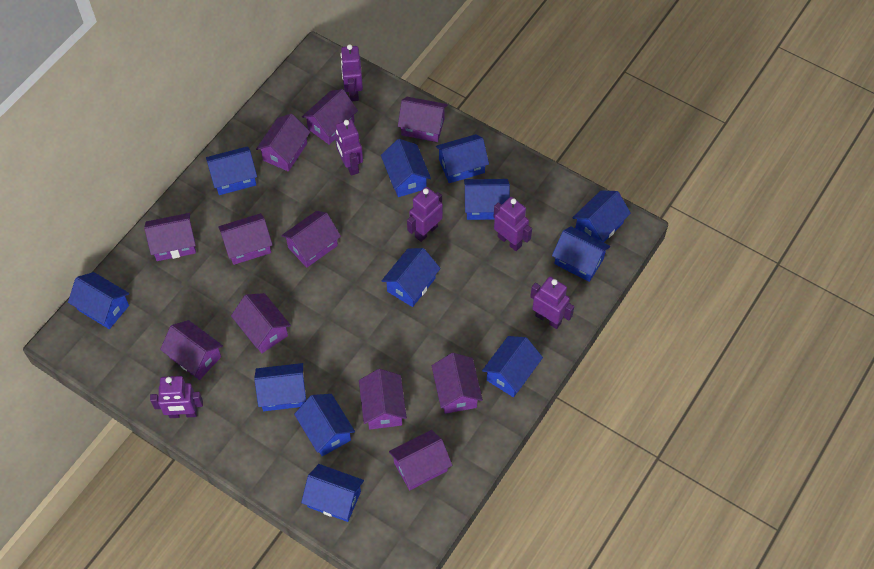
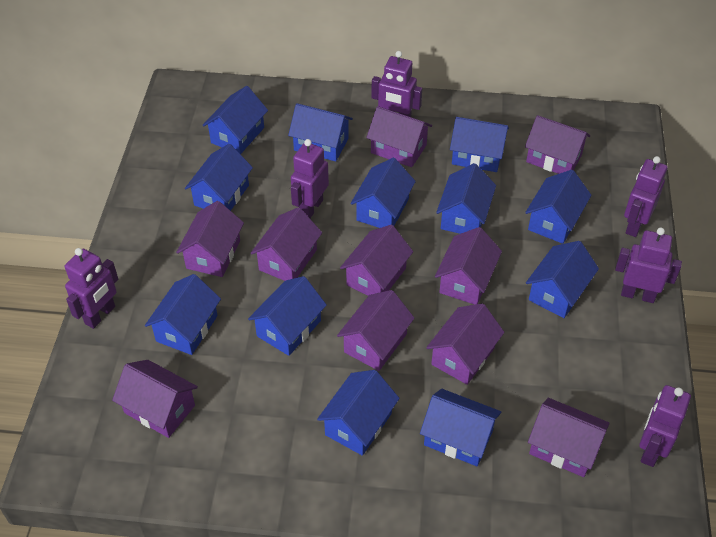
purple house: [144,213,196,261] [160,320,223,380] [218,213,273,265] [231,293,291,353] [256,114,310,172] [281,211,341,268] [302,89,358,145] [359,369,407,429] [389,430,452,490] [398,97,448,142] [432,353,483,414] = 11 -> [112,360,198,438] [176,201,244,277] [251,207,322,281] [337,290,414,371] [340,225,413,296] [366,106,432,167] [426,303,504,385] [435,227,502,305] [525,115,590,174] [528,398,610,477] = 10

